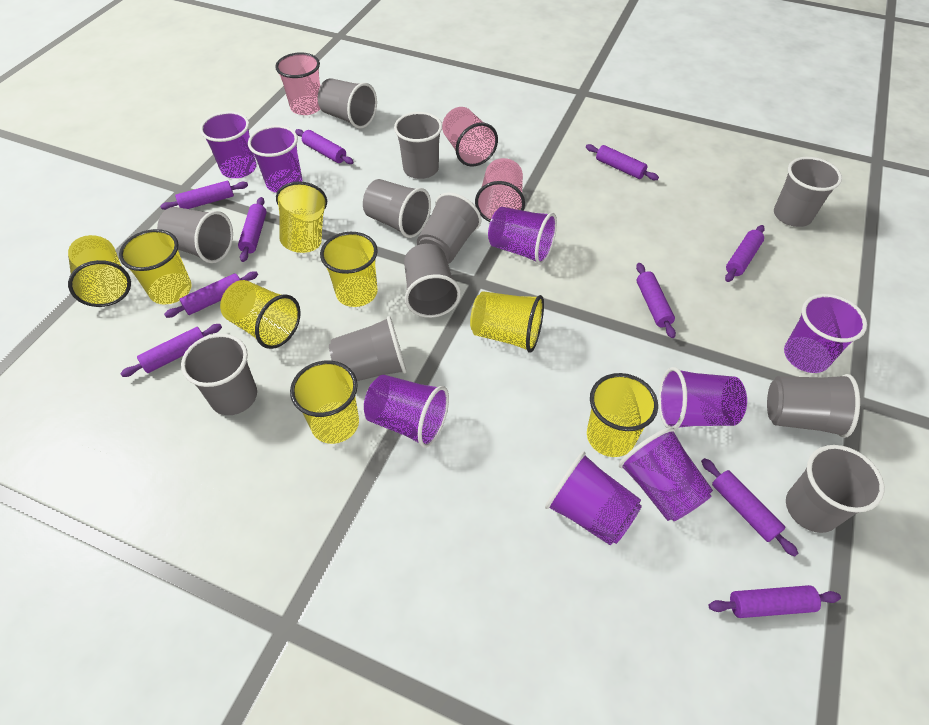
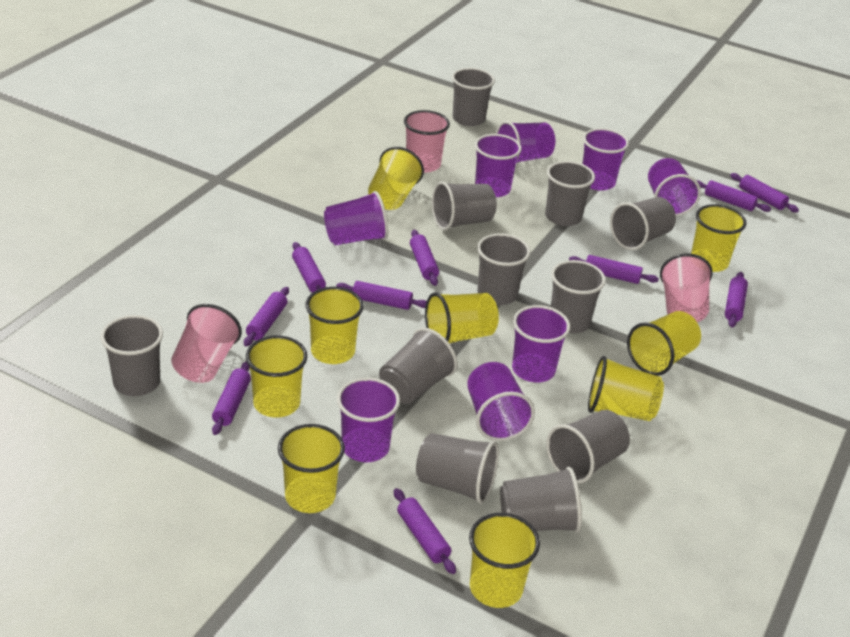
yellow cup: [68,235,131,307] [119,229,192,305] [220,280,301,349] [276,181,327,253] [290,360,359,444] [320,232,378,307] [470,291,544,352] [587,373,658,457] = 8 -> [246,336,307,418] [278,424,345,513] [306,287,364,364] [368,147,424,210] [425,292,499,344] [469,513,540,608] [588,356,664,421] [627,311,701,376] [691,204,746,272] = 9

